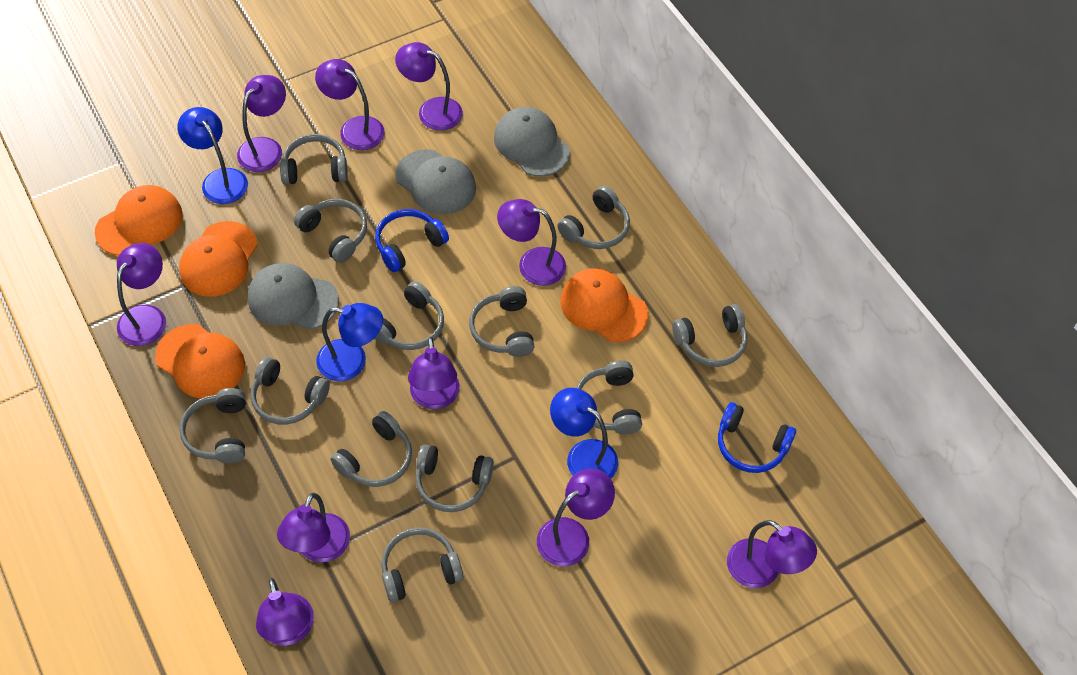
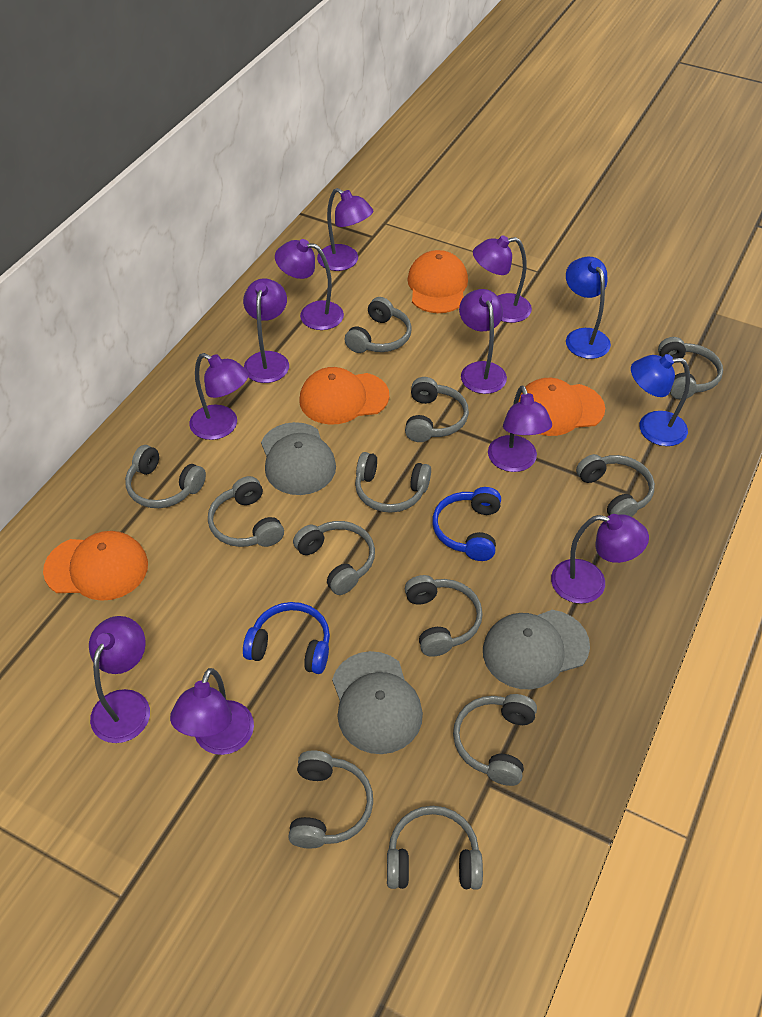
blue lamp: [177,107,248,204] [316,303,383,381] [550,388,618,479] = 3 -> [566,256,611,359] [631,354,690,446] = 2

